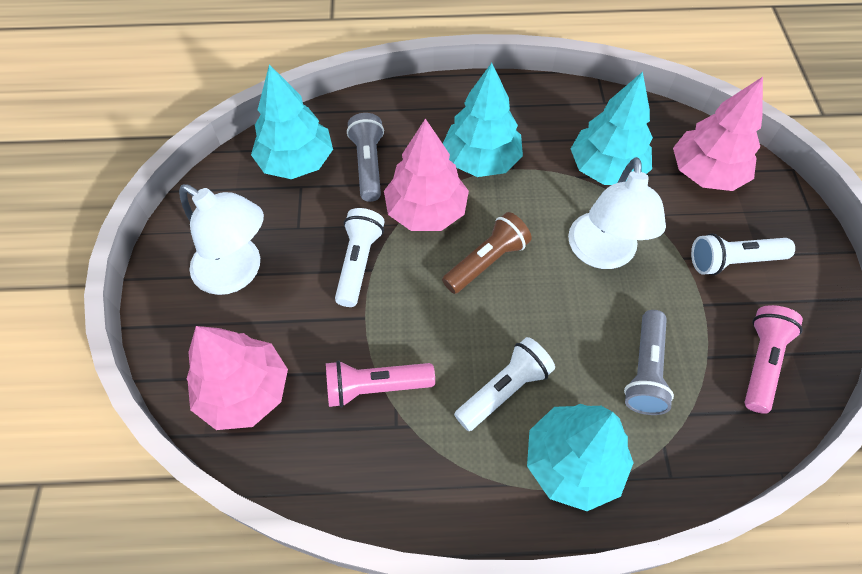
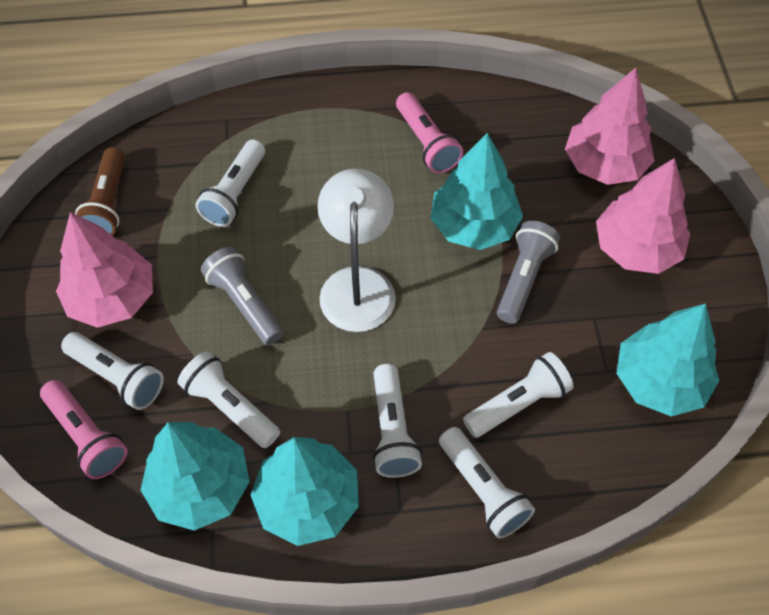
white flashlight: [335,208,384,307] [454,337,555,431] [691,233,795,275] = 3 -> [61,332,164,410] [178,351,280,448] [195,140,265,227] [373,364,422,478] [439,427,535,538] [463,352,574,438] = 6
white lamp: [179,184,264,295] [568,157,666,269] = 2 -> [318,169,396,332] = 1

